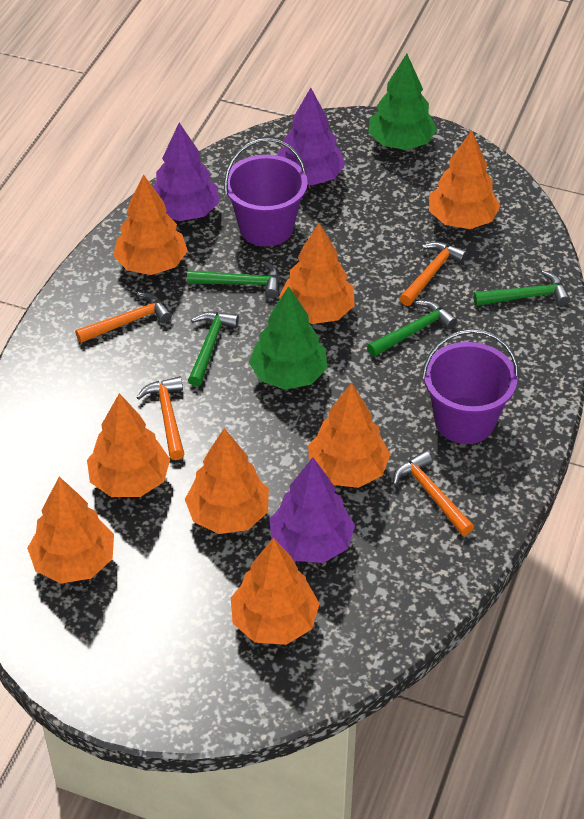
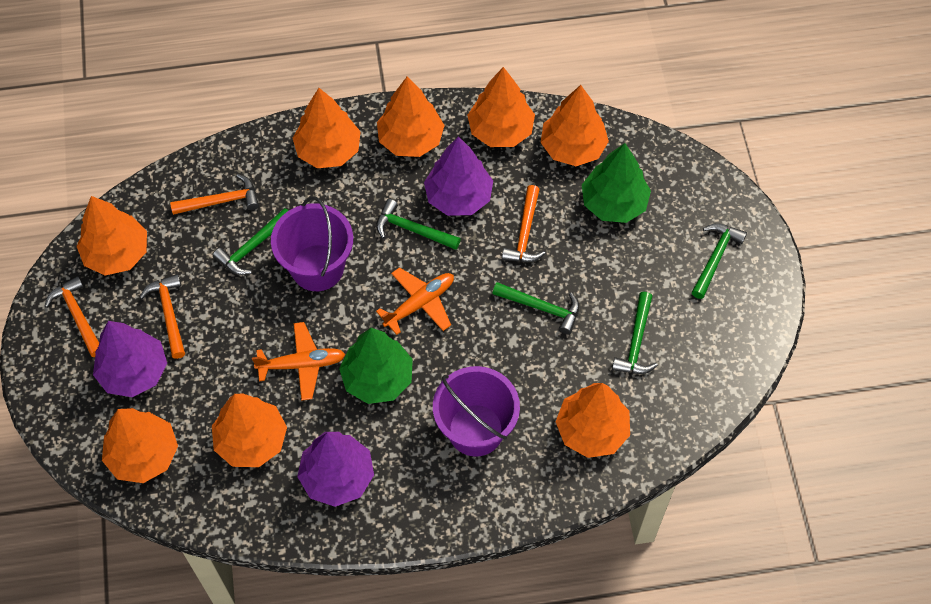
green hammer: [187,261,279,298] [188,312,239,386] [367,300,457,357] [473,271,570,306] = 4 -> [213,208,288,275] [376,199,461,250] [492,282,580,334] [612,292,658,374] [692,223,747,299] = 5
orange plane: none = 0 -> [252,322,345,401] [376,267,454,335] = 2

